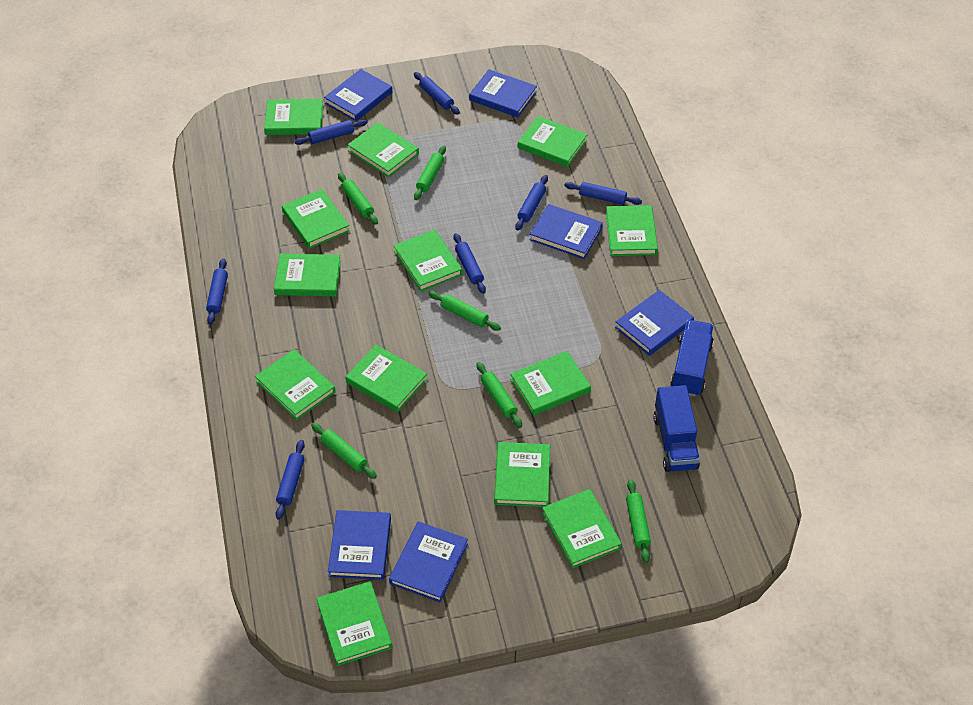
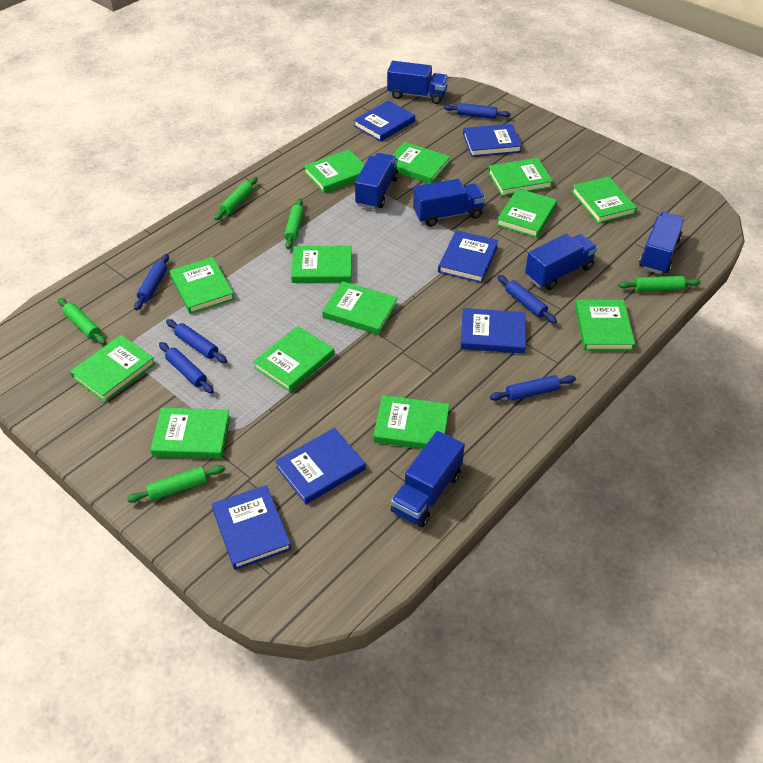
blue rolling pin: [206,258,228,325] [276,440,305,520] [294,119,368,145] [414,72,460,115] [453,233,486,294] [515,175,548,230] [565,182,642,205] = 7 -> [134,254,169,311] [159,342,214,394] [166,319,227,363] [444,103,511,119] [490,375,576,401] [498,275,557,324] = 6
blue truck: [653,385,700,472] [670,320,714,397] = 2 -> [355,153,399,209] [387,61,449,104] [391,431,465,527] [413,179,485,227] [525,233,598,290] [639,212,684,274] = 6
green rolling pin: [311,423,377,479] [338,173,378,225] [414,146,446,200] [428,291,501,331] [476,362,522,428] [626,479,651,563] = 6 -> [58,298,106,345] [127,465,225,503] [215,177,257,221] [284,198,304,249] [619,276,701,291] = 5

